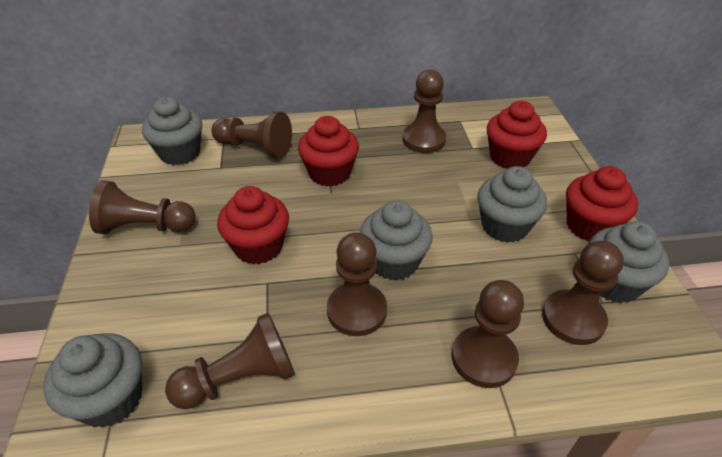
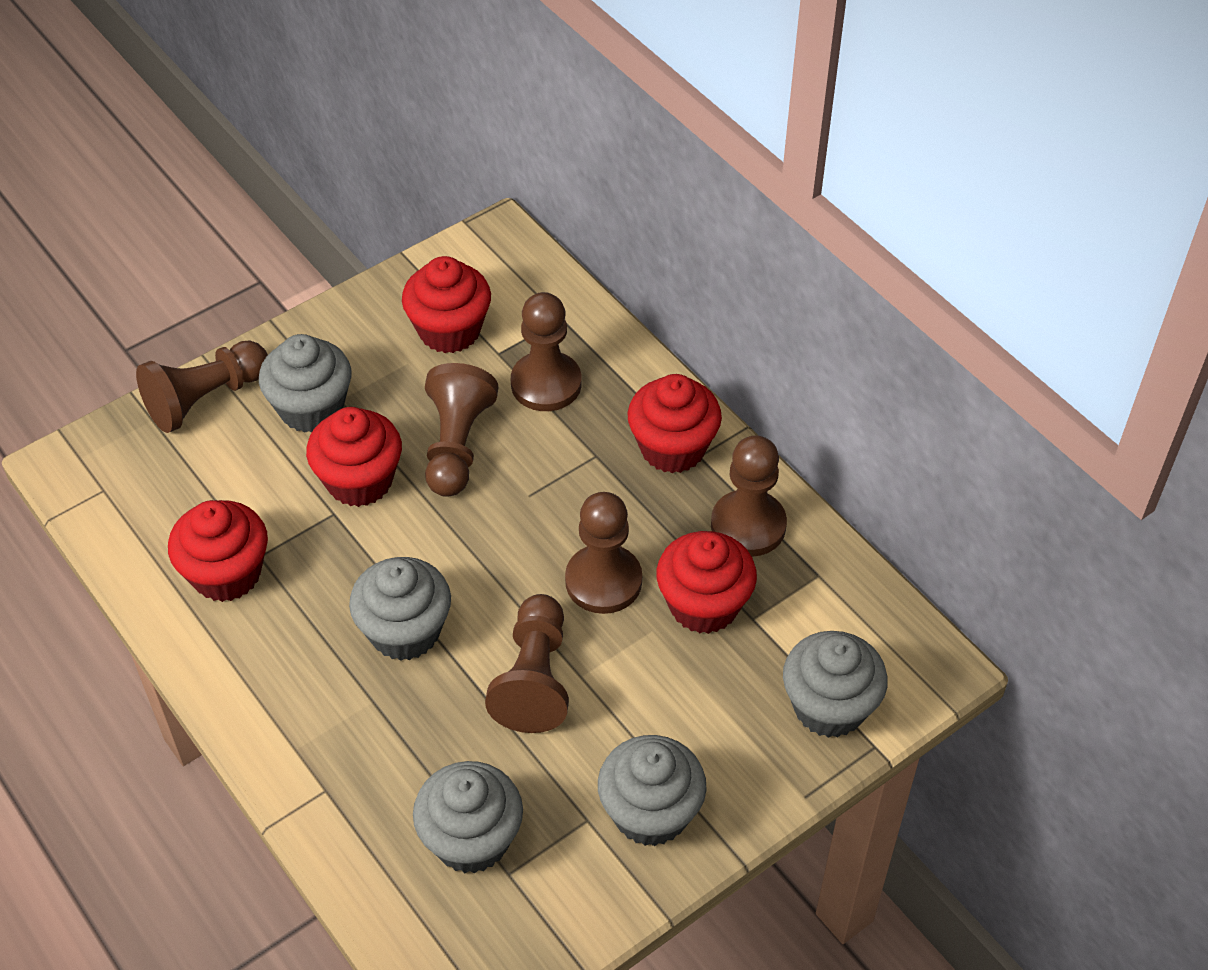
brown pawn: [89,181,196,234] [165,313,295,409] [212,111,292,158] [327,232,387,336] [403,69,446,153] [452,280,524,388] [542,240,624,345] = 7 -> [136,341,268,433] [425,363,499,497] [485,594,569,733] [511,292,582,411] [565,492,642,614] [711,435,787,557] = 6
red cupcake: [217,186,289,265] [298,116,359,186] [487,101,547,169] [566,166,638,241] = 4 -> [168,500,268,602] [306,407,402,507] [402,256,491,353] [628,374,722,473] [656,531,757,634] = 5

